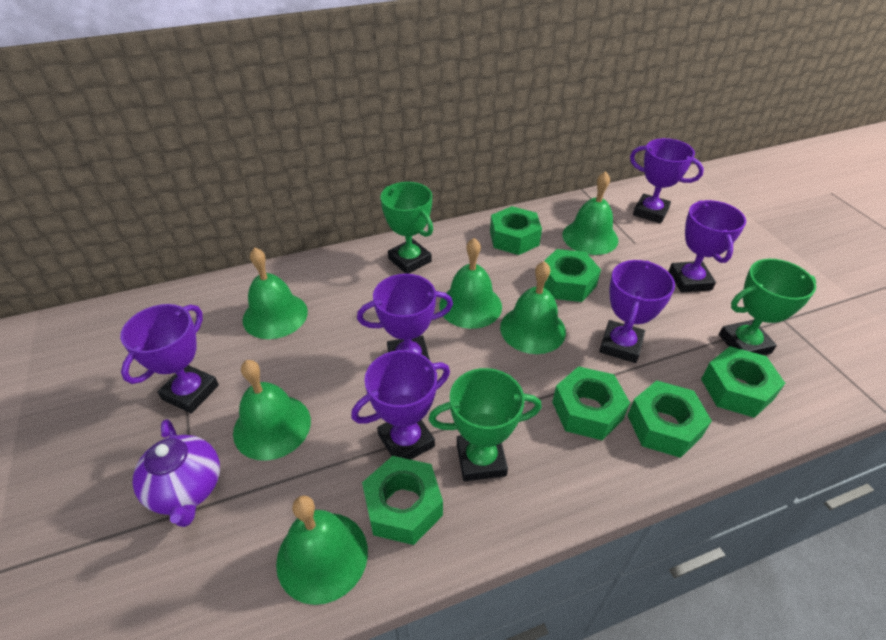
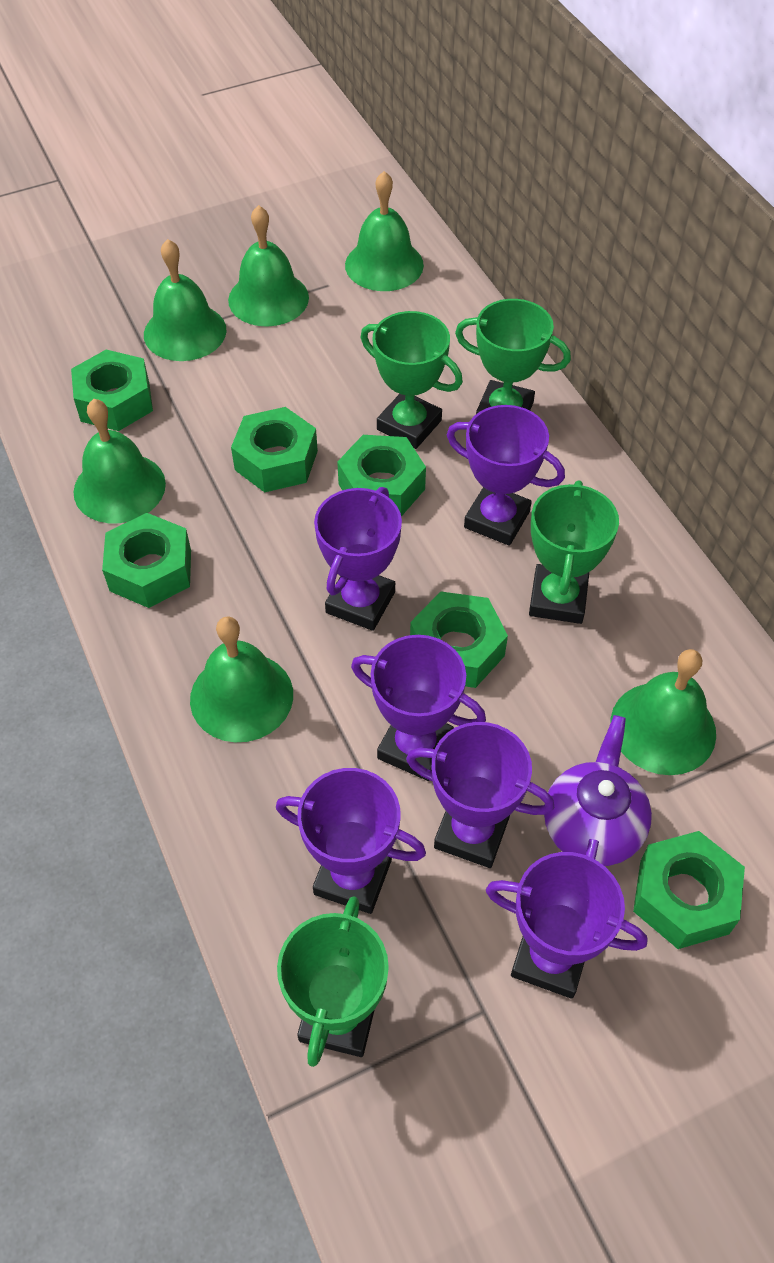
green trophy: [380,182,433,274] [429,368,542,481] [719,259,816,355] = 3 -> [277,896,389,1067] [361,311,463,449] [455,299,571,414] [529,480,619,624] = 4

